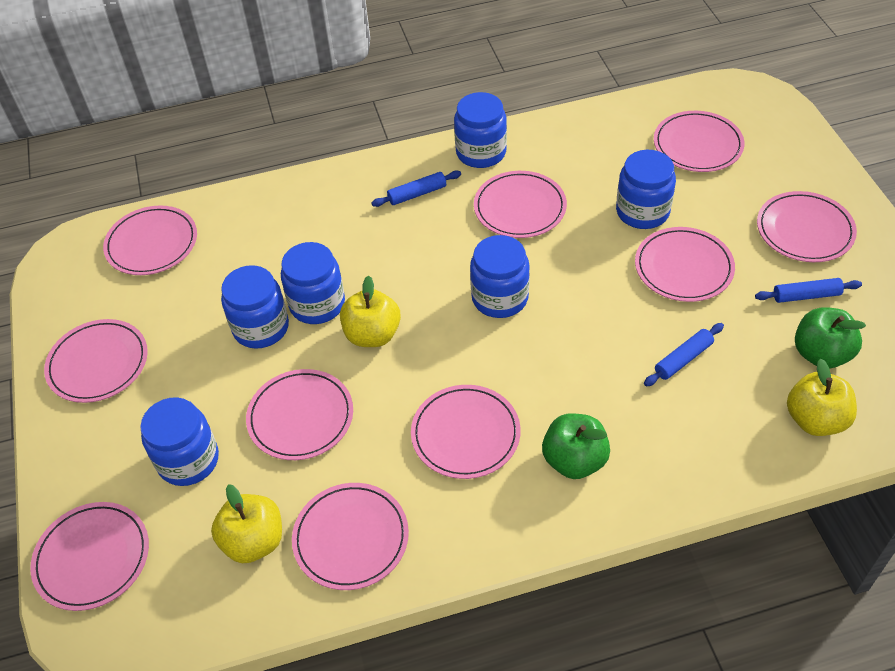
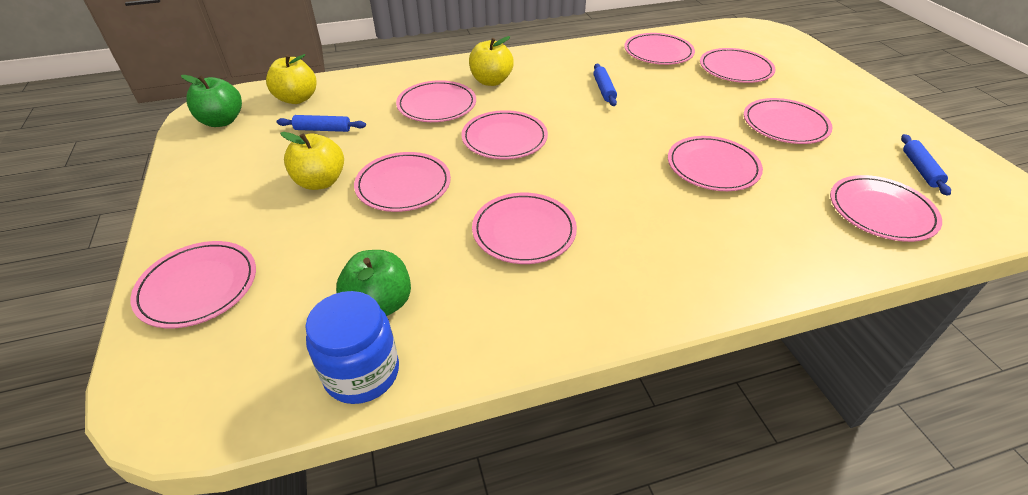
blue jar: [140,397,219,486] [221,265,289,349] [281,242,345,324] [454,92,507,168] [470,235,530,318] [616,150,676,229] = 6 -> [305,291,399,404] = 1

